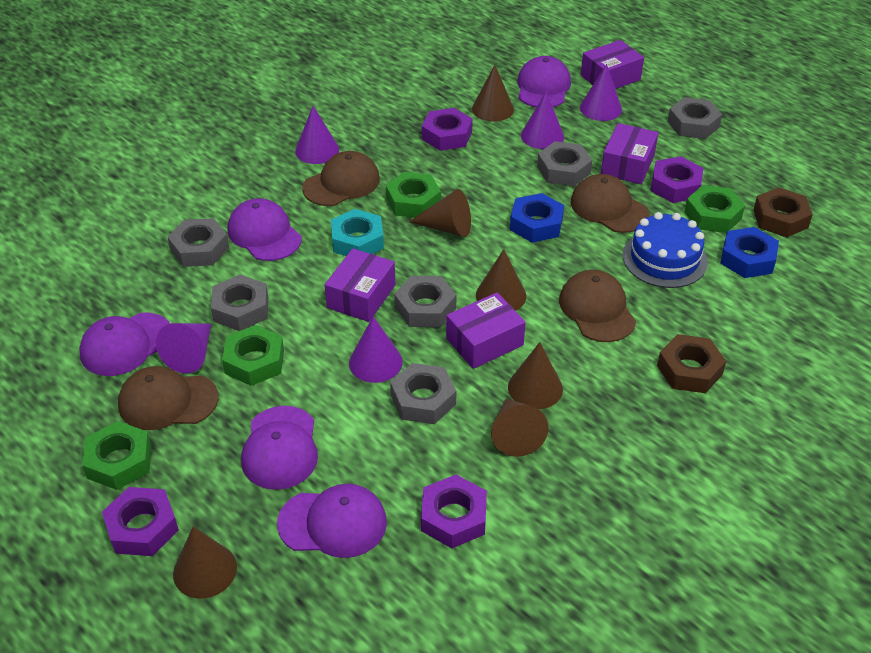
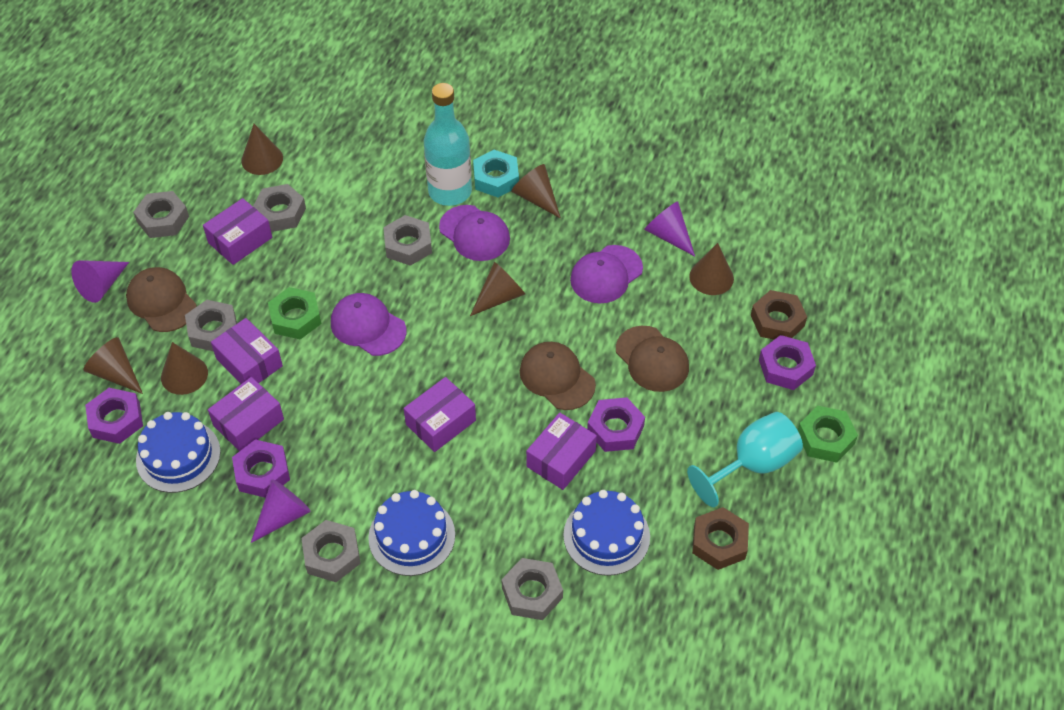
blue cake: [623,212,708,288] = 1 -> [136,412,221,493] [368,490,455,576] [563,490,650,576] = 3
blue nut: [510,193,564,243] [720,227,779,278] = 2 -> none = 0
brown cap: [118,366,219,430] [302,151,380,206] [559,270,636,342] [571,174,650,233] = 4 -> [126,267,196,332] [520,342,596,410] [616,326,689,392] = 3
green nut: [82,421,151,490] [222,325,284,386] [386,172,441,218] [685,185,745,233] = 4 -> [268,287,321,339] [798,406,858,463] = 2
purple box: [325,248,395,322] [446,292,526,369] [581,40,644,89] [601,123,658,184] = 4 -> [203,198,272,265] [208,377,284,451] [211,318,283,384] [403,377,476,452] [526,412,597,490] = 5
purple cap: [79,313,170,376] [228,198,302,261] [241,406,318,490] [277,484,387,558] [517,56,571,107] = 5 -> [331,293,406,356] [439,205,510,261] [570,245,643,304] = 3
purple cone: [156,323,211,373] [295,106,339,164] [349,316,403,383] [521,91,564,149] [580,64,622,121] = 5 -> [71,260,129,303] [251,479,311,543] [644,201,695,256] = 3
turquoise bottle: none = 0 -> [424,83,472,206] = 1
turquoise goblet: none = 0 -> [687,412,803,507] = 1

